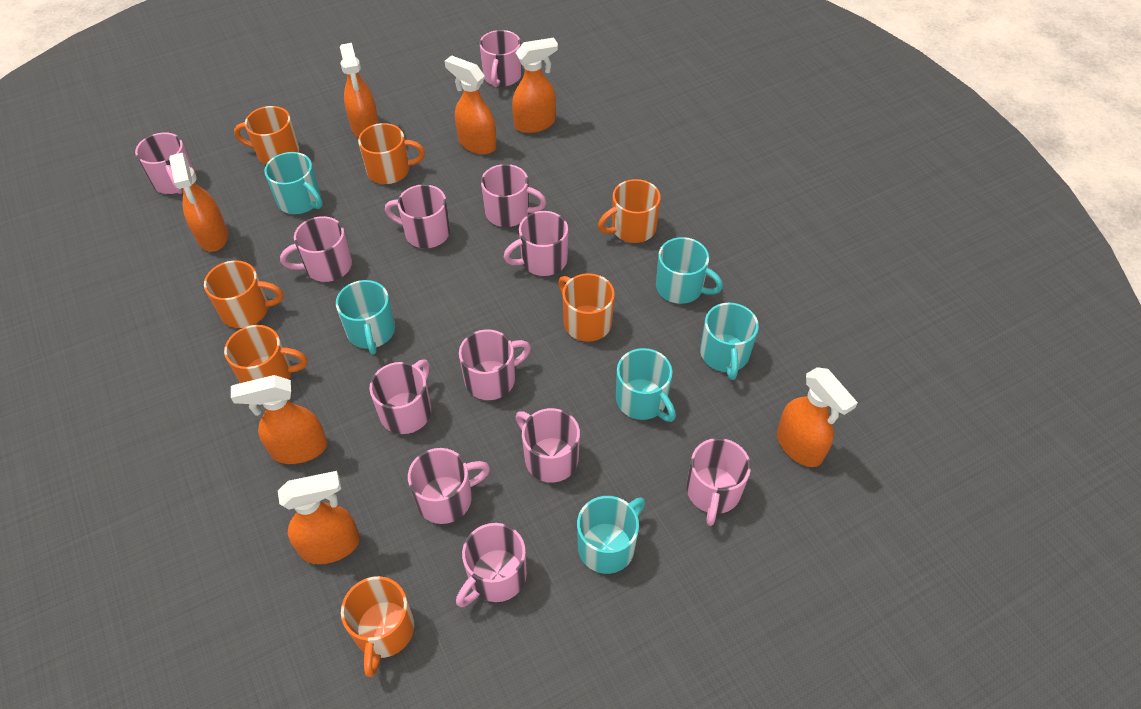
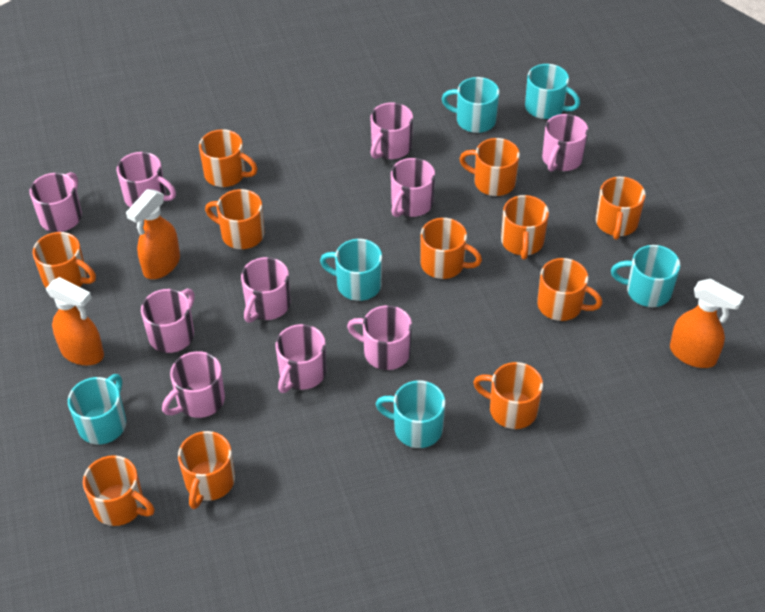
orange mug: [204,260,283,328] [224,325,307,383] [234,106,299,164] [341,576,414,677] [358,123,425,184] [558,273,615,342] [598,179,661,243] = 7 -> [32,232,96,288] [83,455,154,526] [178,431,235,509] [199,129,258,187] [205,189,265,249] [421,218,482,279] [459,138,520,196] [473,362,543,429] [501,195,549,260] [537,258,603,321] [596,177,646,240] = 11
orange spray bottle: [169,153,228,252] [231,375,327,464] [278,471,360,564] [340,43,379,138] [444,55,496,154] [512,38,558,133] [777,367,858,467] = 7 -> [46,277,104,365] [126,189,180,279] [670,279,744,368] = 3
pink mug: [135,133,196,194] [280,216,352,282] [369,359,431,434] [385,184,450,248] [408,448,490,524] [456,523,527,607] [459,329,531,400] [479,30,522,87] [481,164,547,227] [503,211,568,276] [515,408,580,482] [687,438,751,526] = 12 -> [30,172,82,232] [117,152,176,207] [141,289,195,353] [162,351,225,418] [241,257,291,323] [276,324,326,393] [347,305,412,370] [371,103,413,159] [391,158,435,217] [542,114,588,172] = 10

